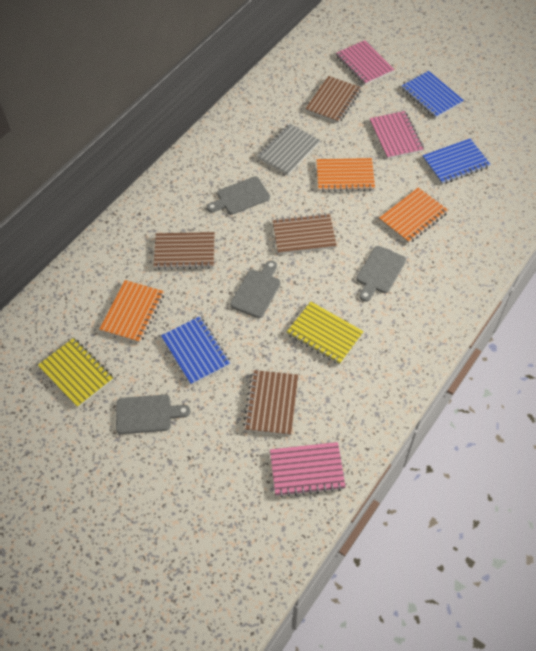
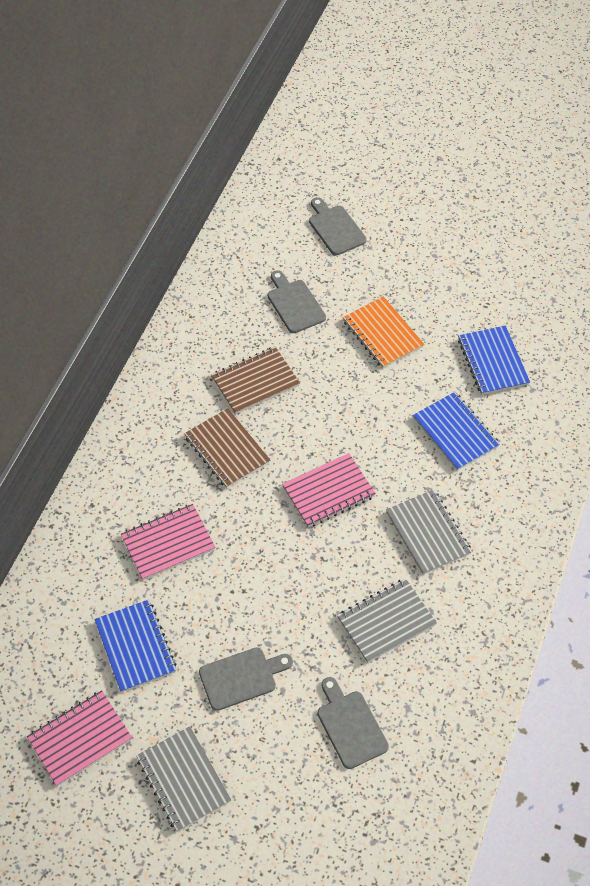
brown notebook: [153,232,214,270] [243,370,298,436] [272,213,337,254] [305,76,361,123] = 4 -> [184,408,270,488] [211,347,300,414] = 2
grey notebook: [257,124,320,175] = 1 -> [136,726,231,832] [337,578,437,663] [386,490,472,575] = 3
orange notebook: [99,280,164,343] [316,158,375,192] [379,187,448,244] = 3 -> [343,296,424,368] = 1
yellow notebook: [38,338,114,408] [287,302,364,365] = 2 -> none = 0

